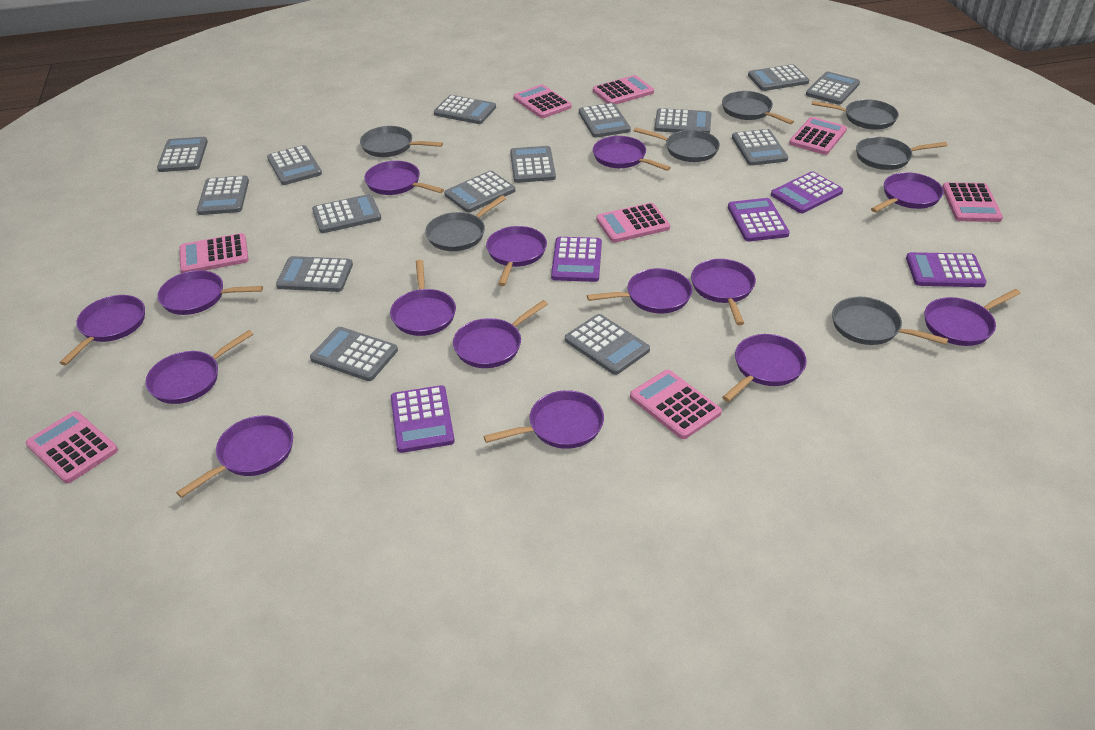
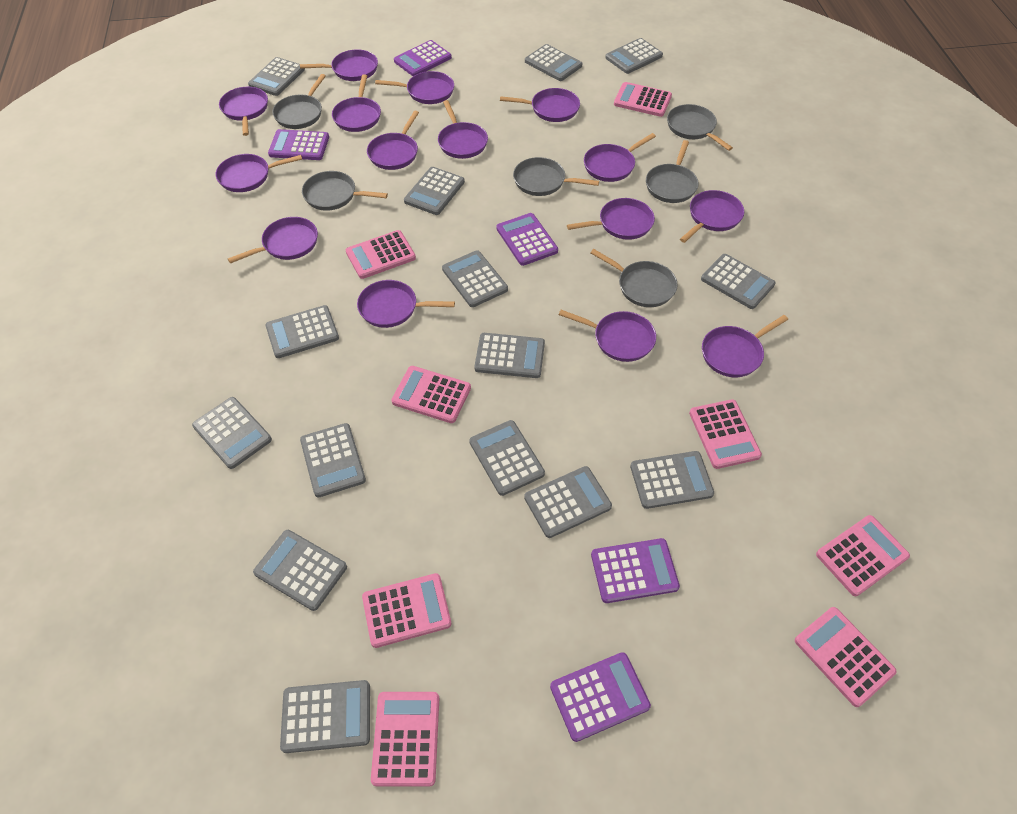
grey pan: [360,126,443,157] [425,195,506,251] [634,127,720,162] [722,91,794,124] [812,99,899,130] [832,297,948,345] [856,137,948,170] = 7 -> [272,74,326,129] [302,171,388,211] [513,157,599,196] [591,249,678,307] [646,140,699,203] [667,104,733,151] = 6

